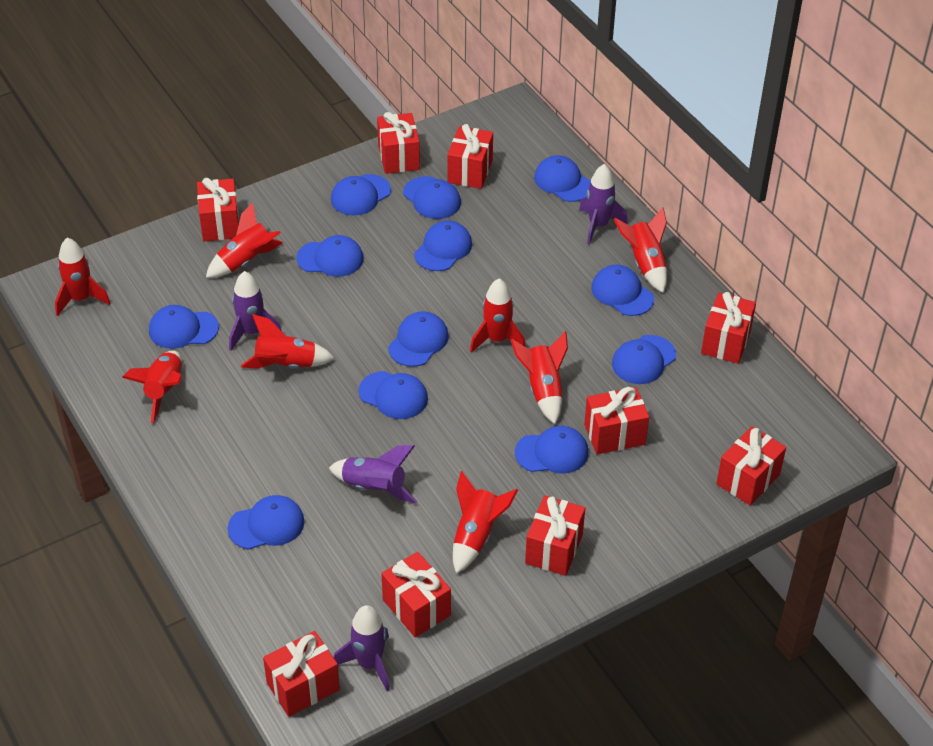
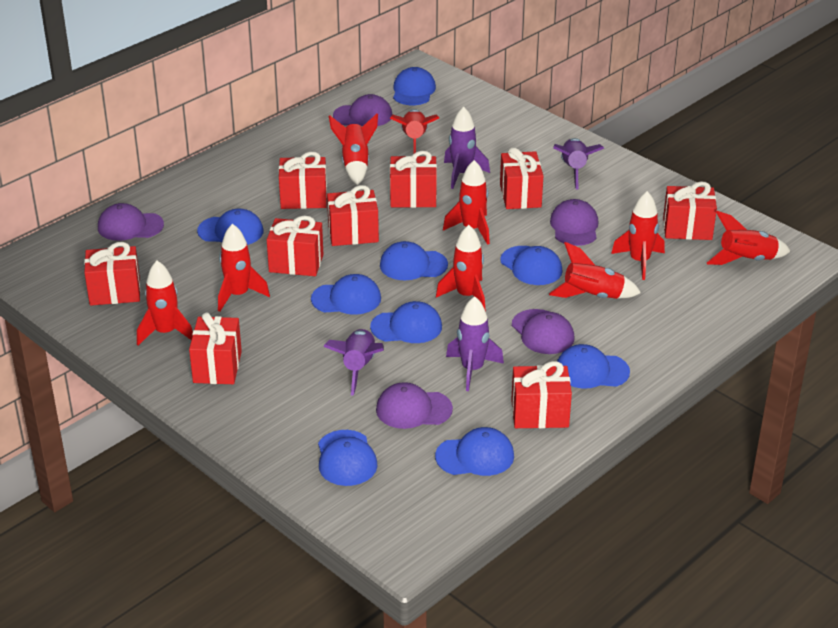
blue cap: [149,305,219,349] [228,495,304,550] [297,235,364,277] [331,174,391,216] [358,371,428,419] [388,311,449,367] [403,176,461,219] [414,220,472,271] [515,426,588,473] [534,155,591,202] [591,265,654,316] [612,335,676,384] = 12 -> [197,209,264,245] [311,274,381,315] [318,430,377,486] [370,301,442,343] [380,241,448,280] [393,67,436,105] [435,427,514,476] [500,246,563,285] [557,344,630,388] = 9
purple cap: none = 0 -> [98,203,164,241] [333,94,393,126] [376,382,453,429] [512,309,575,354] [550,199,598,246] = 5
red rocket: [55,238,111,316] [122,350,182,423] [206,202,283,278] [241,314,335,368] [453,471,518,574] [470,278,525,353] [511,331,568,424] [614,207,667,293] = 8 -> [137,261,193,345] [218,224,270,312] [329,114,378,185] [390,109,439,154] [436,225,486,312] [443,160,490,245] [549,242,641,299] [611,191,665,280] [707,211,791,265] = 9

